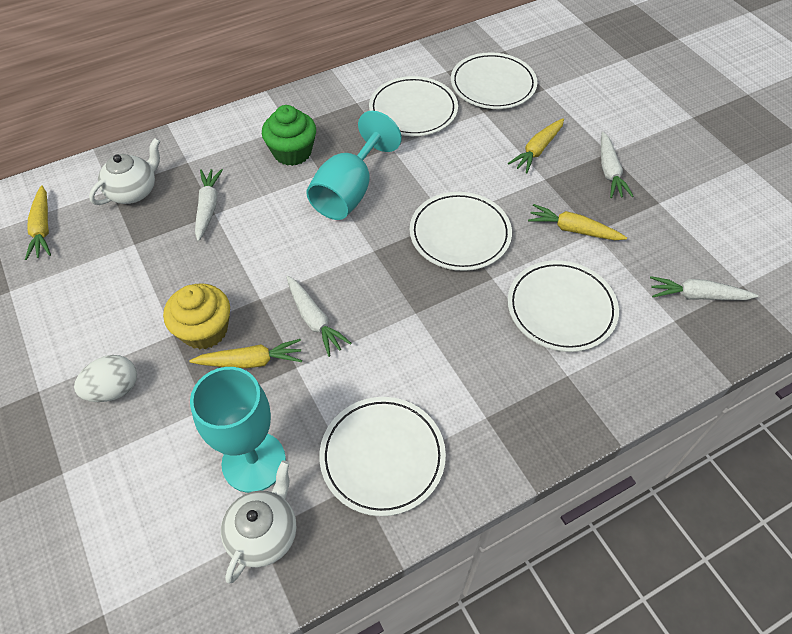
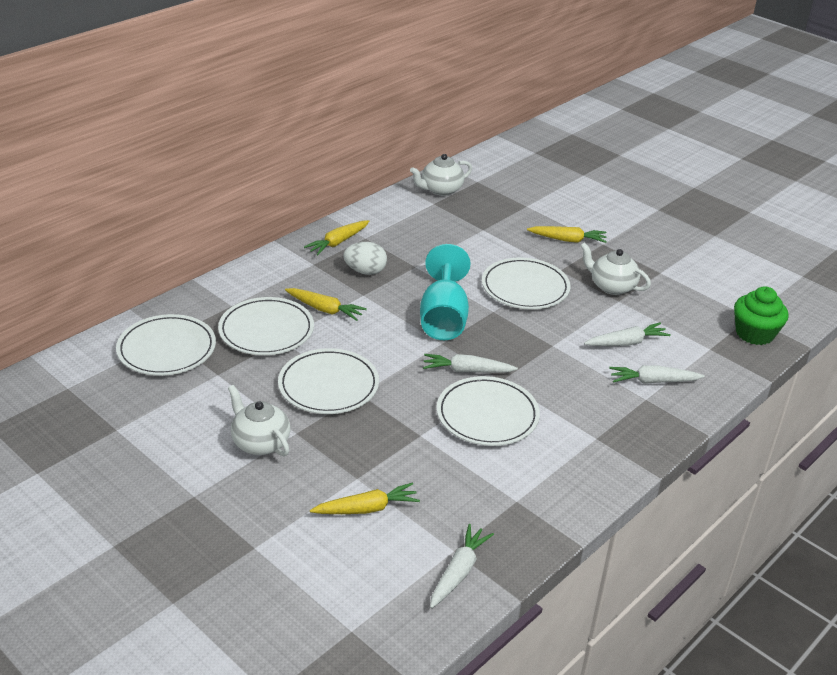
turquoise goblet: [190,367,286,493] [306,111,402,220] = 2 -> [420,244,471,340] = 1
white teapot: [89,138,160,205] [221,460,296,584] = 2 -> [228,385,291,456] [410,154,472,196] [580,242,651,295] = 3
yellow cupcake: [163,283,230,349] = 1 -> none = 0

